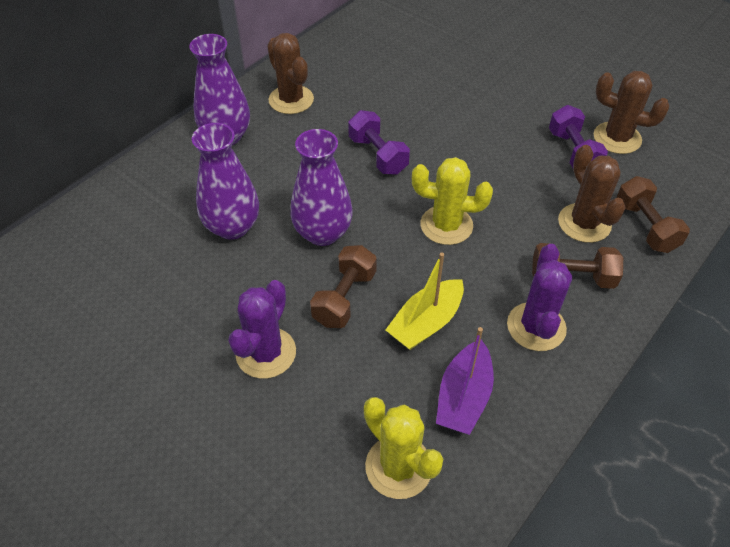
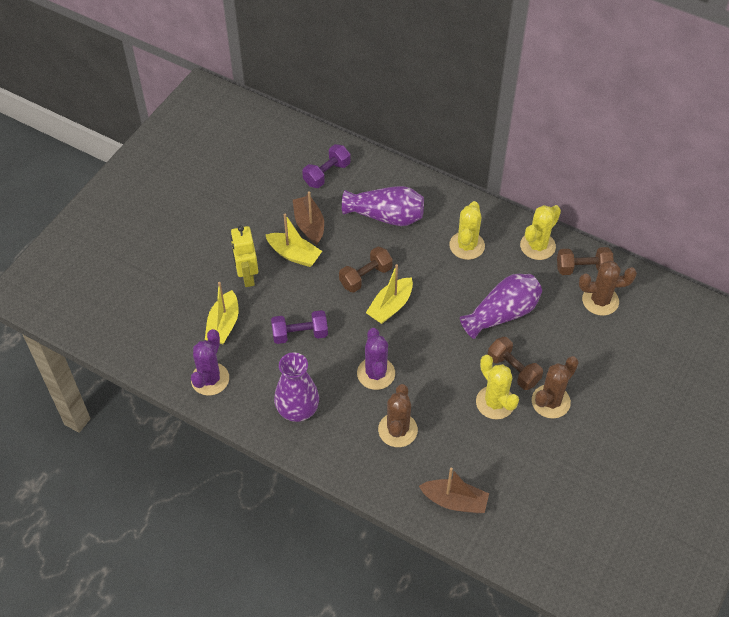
brown boat: none = 0 -> [293,191,324,245] [419,468,489,513] = 2
purple boat: [436,327,494,435] = 1 -> none = 0
yellow boat: [386,253,464,350] = 1 -> [205,282,239,344] [266,214,322,267] [366,264,413,324] = 3
yellow cactus: [364,397,443,499] [412,157,493,245] = 2 -> [449,201,485,260] [476,355,519,419] [520,205,561,260] = 3
yellow robot: none = 0 -> [231,225,258,287] = 1

